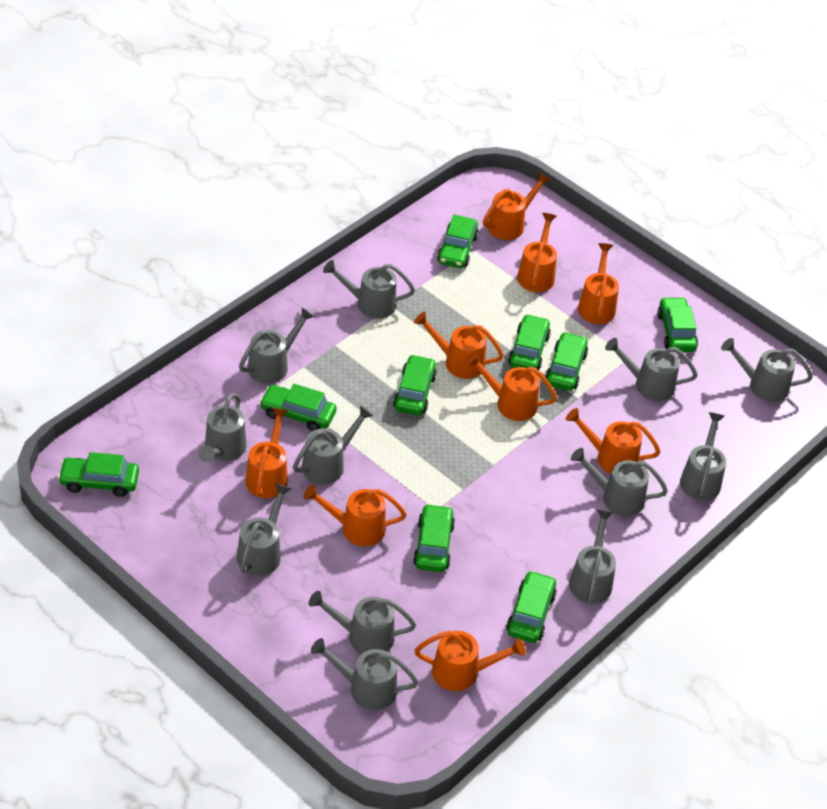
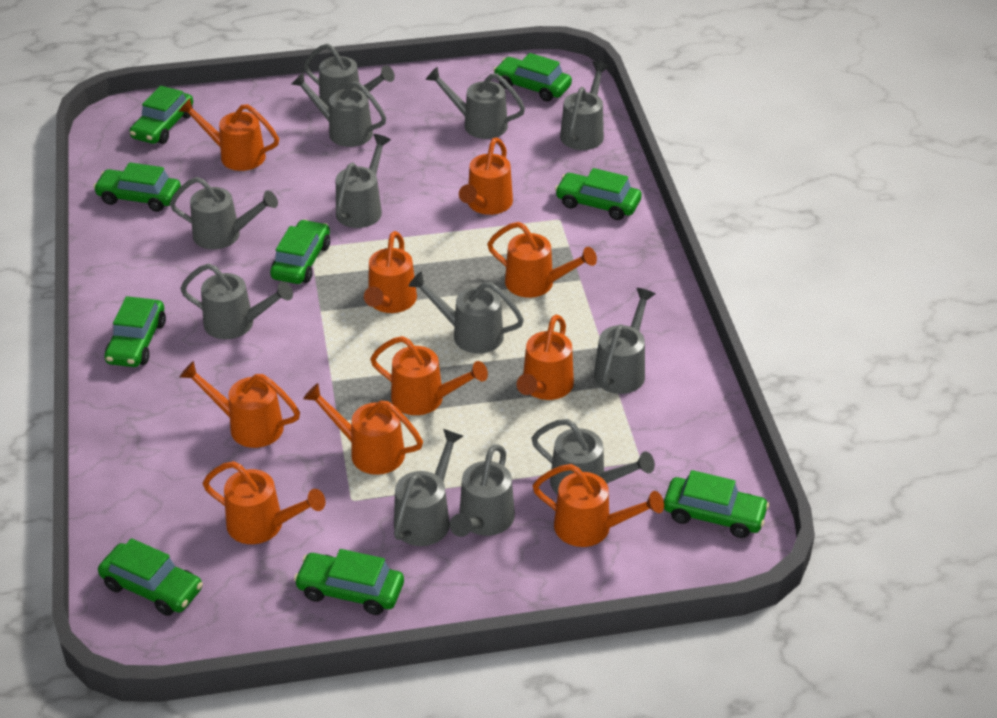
orange watering can: [245,408,288,498] [303,485,406,546] [414,312,504,379] [414,631,526,691] [466,352,557,421] [483,172,551,240] [517,213,557,292] [566,408,661,474] [578,243,619,324] = 9 -> [179,98,279,171] [180,361,300,448] [203,461,325,544] [303,383,423,475] [364,231,417,313] [370,336,488,415] [459,138,513,215] [487,222,597,298] [517,315,574,400] [533,464,664,547] = 10

